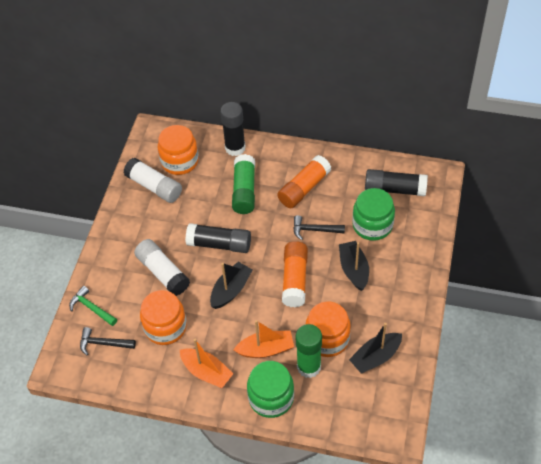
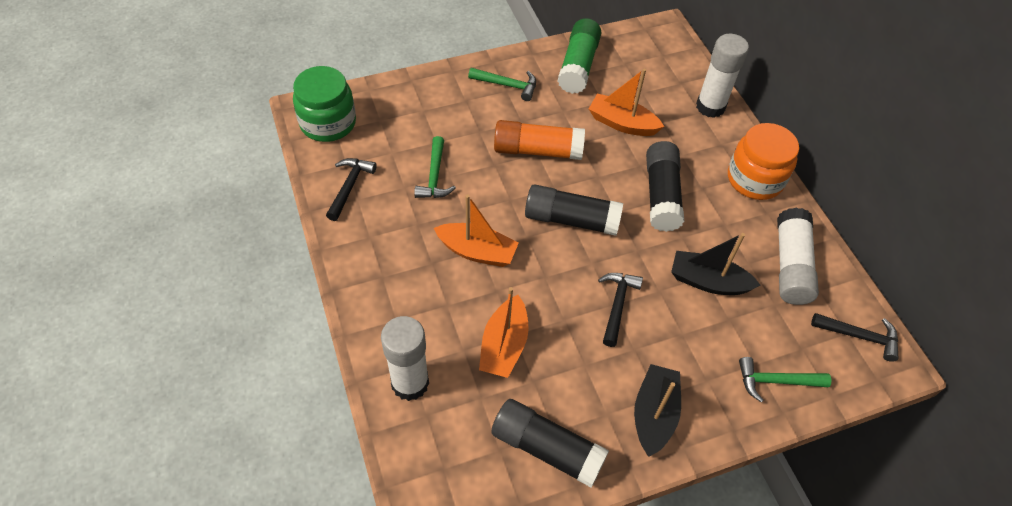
black boat: [210,262,252,309] [339,241,369,291] [349,323,402,374] = 3 -> [634,364,681,457] [671,233,761,295] = 2
black hammer: [80,327,136,355] [293,215,345,240] = 2 -> [326,158,377,221] [598,273,643,347] [811,313,898,362] = 3
green glue stick: [232,154,255,214] [296,324,322,378] = 2 -> [558,18,601,94] = 1
green hammer: [69,286,117,326] = 1 -> [414,136,456,198] [468,68,536,101] [739,357,831,402] = 3
green jar: [247,361,294,418] [352,188,395,241] = 2 -> [293,66,356,142] = 1
orange boat: [180,339,233,388] [233,320,294,358] = 2 -> [434,195,519,267] [479,287,529,378] [589,69,664,136] = 3
orange glue stick: [277,155,331,208] [282,241,308,307] = 2 -> [494,120,585,160] = 1
orange jar: [140,290,187,345] [158,125,199,175] [305,302,351,357] = 3 -> [728,123,799,200] = 1
white glue stick: [123,158,182,203] [134,239,190,296] = 2 -> [381,316,429,401] [696,34,749,118] [777,208,819,305] = 3

